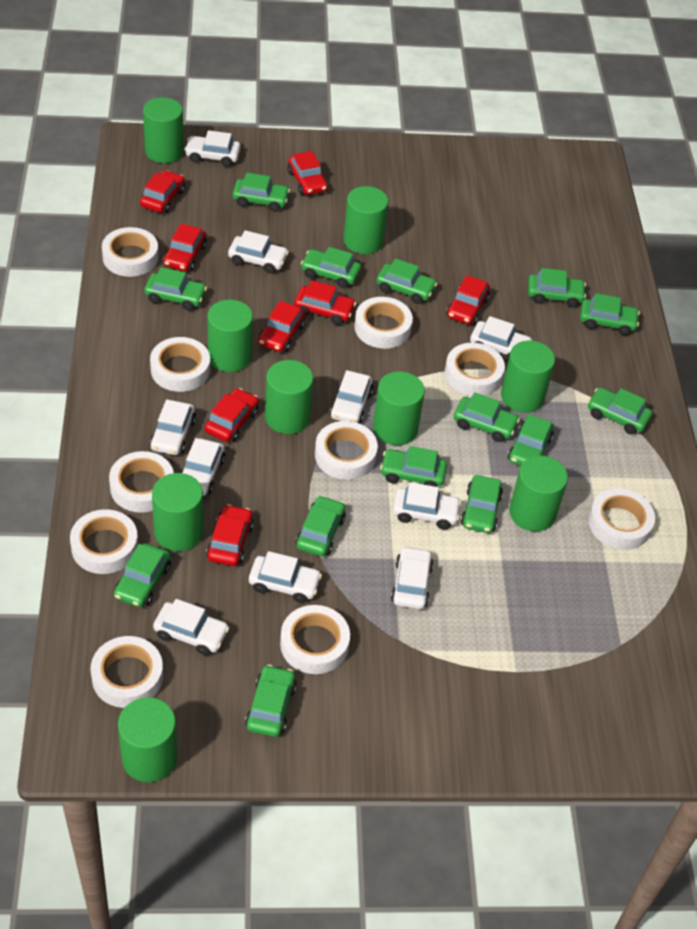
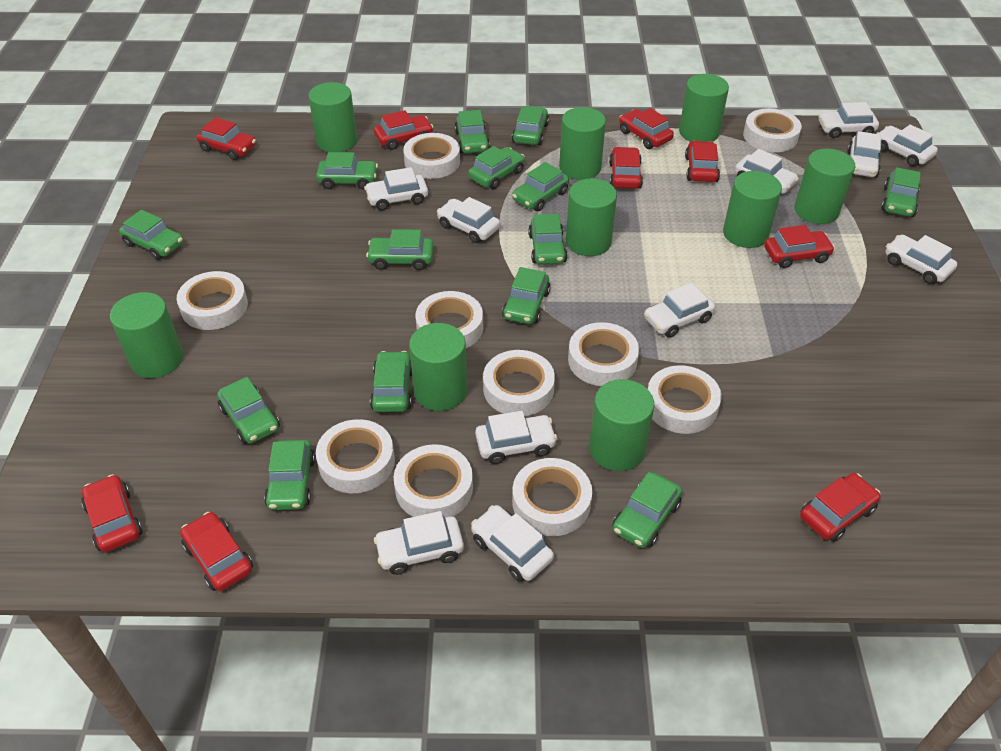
red car: [140,170,185,213] [163,223,207,272] [205,388,259,442] [206,504,254,566] [258,301,306,352] [287,151,328,195] [294,280,356,325] [446,275,490,325] = 8 -> [81,474,143,552] [180,512,253,591] [197,117,256,160] [374,110,433,150] [609,147,643,189] [619,108,674,149] [685,141,720,182] [764,225,835,268] [800,473,881,542] = 9
white car: [150,399,196,455] [153,599,229,656] [182,438,226,496] [184,130,241,167] [228,230,289,273] [249,551,322,603] [329,370,373,424] [391,546,433,609] [393,482,461,529] [470,316,533,360] = 10 -> [364,167,428,211] [374,511,464,575] [437,197,500,243] [471,505,554,581] [475,411,557,464] [644,283,715,338] [735,149,799,194] [818,102,879,138] [847,131,882,178] [876,124,938,167] [885,235,957,284] = 11

